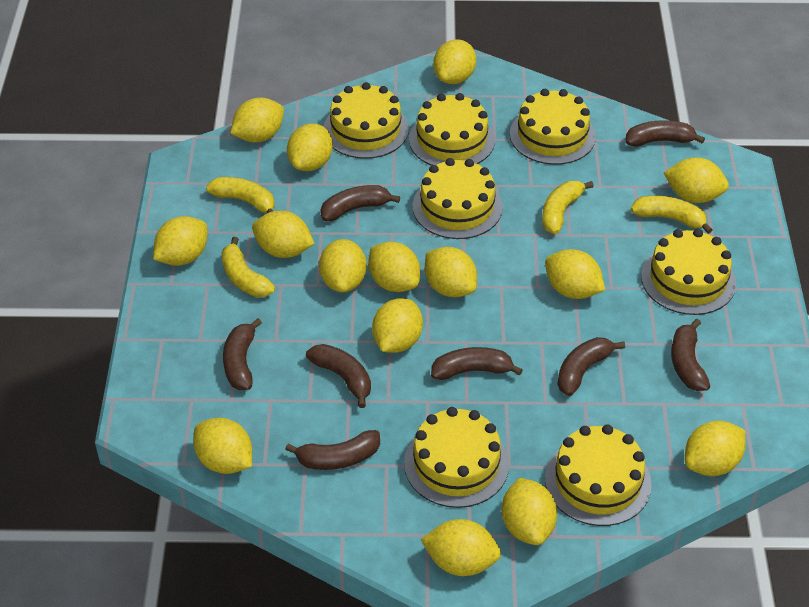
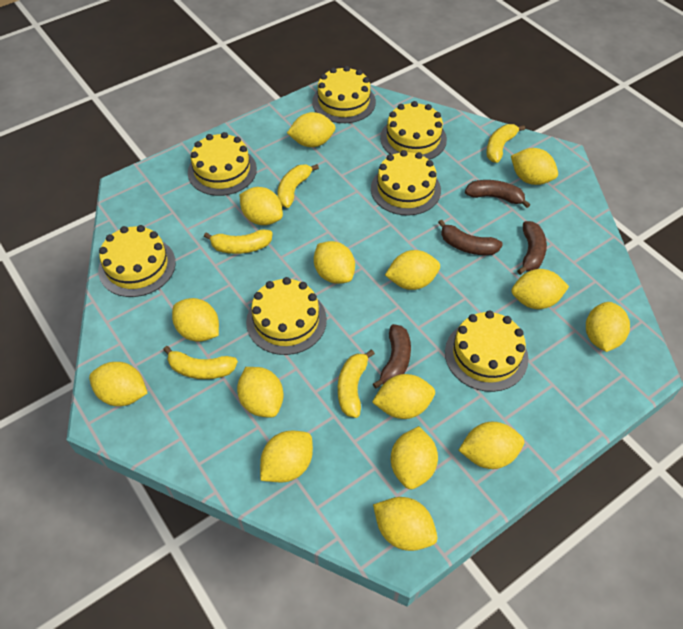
brown banana: [223,318,262,390] [285,430,380,470] [306,344,371,408] [320,185,400,221] [431,347,523,380] [557,337,625,396] [626,120,705,147] [671,319,710,391] = 8 -> [373,324,411,389] [438,220,503,255] [465,180,530,208] [517,221,547,275] = 4
yellow banana: [206,177,275,213] [221,237,275,297] [542,181,594,234] [631,195,712,234] = 4 -> [163,346,238,379] [204,229,273,254] [277,164,319,208] [338,349,375,418] [486,124,525,163] = 5

